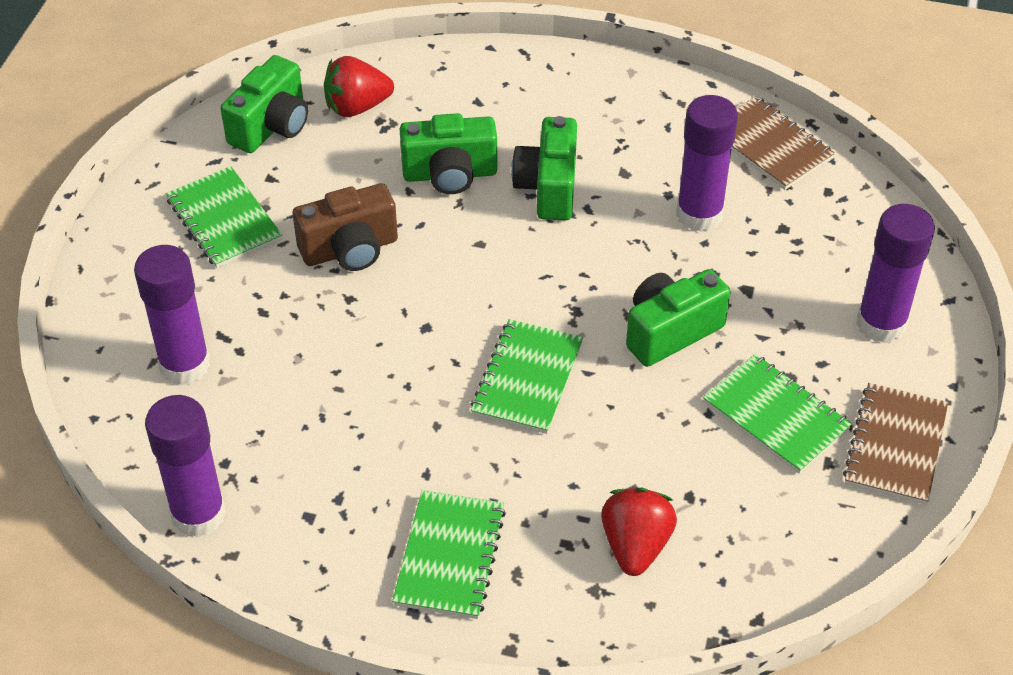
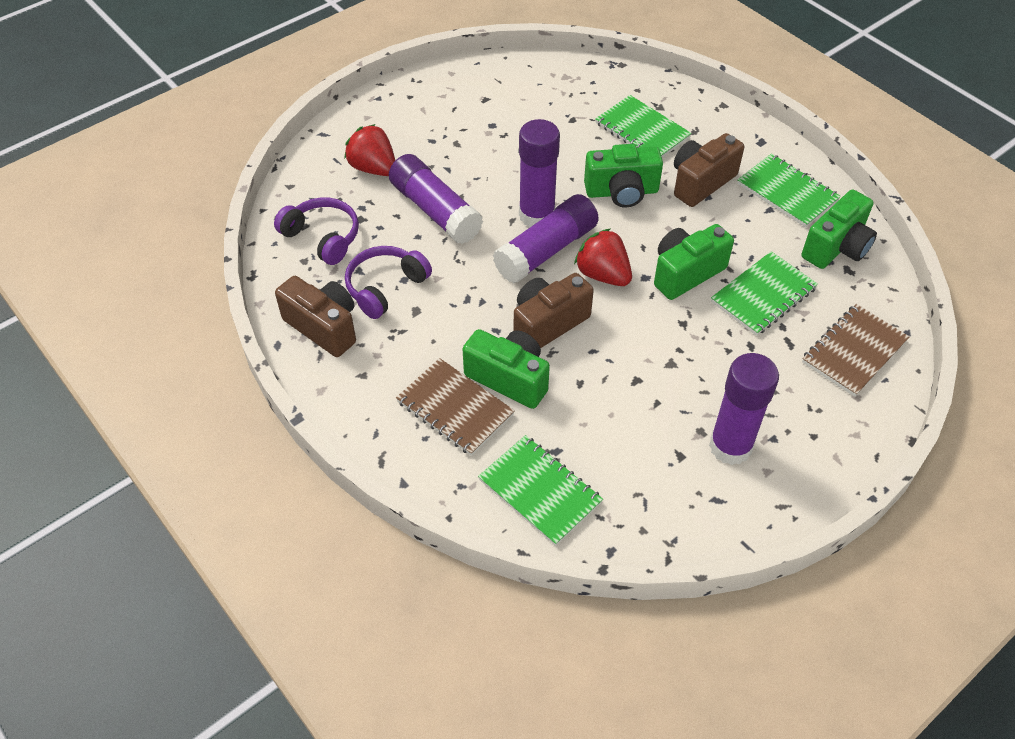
brown camera: [293,183,398,271] = 1 -> [275,276,356,357] [514,273,594,348] [674,133,744,207] = 3
purple headphones: none = 0 -> [274,197,359,265] [345,246,432,319] = 2

